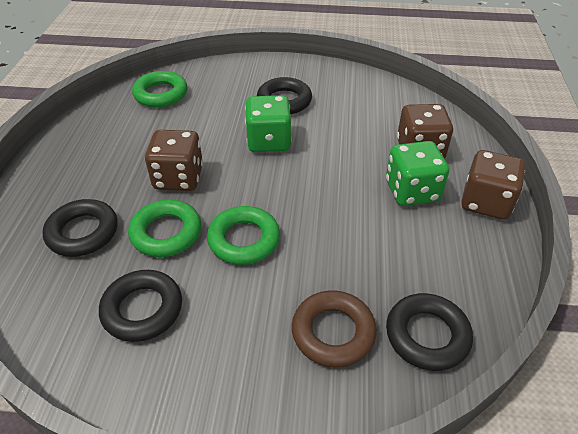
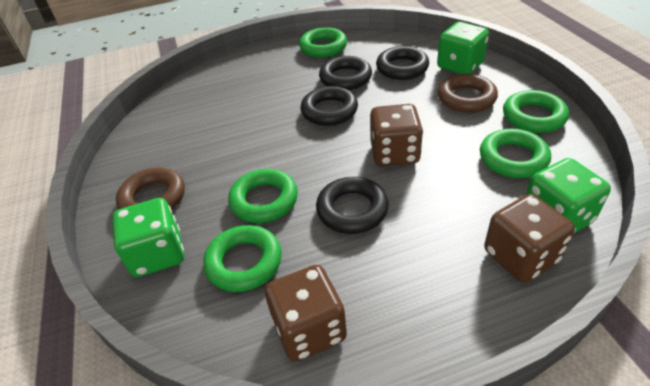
brown ring: [292,291,377,367] = 1 -> [116,168,185,210] [438,74,498,113] = 2
green dice: [245,95,292,152] [386,141,449,206] = 2 -> [112,198,184,277] [437,22,489,74] [526,158,611,233] = 3
green ring: [128,200,201,257] [132,71,187,108] [207,206,280,265] = 3 -> [203,225,282,292] [228,169,298,223] [299,27,347,58] [480,129,551,178] [503,90,569,133] = 5

